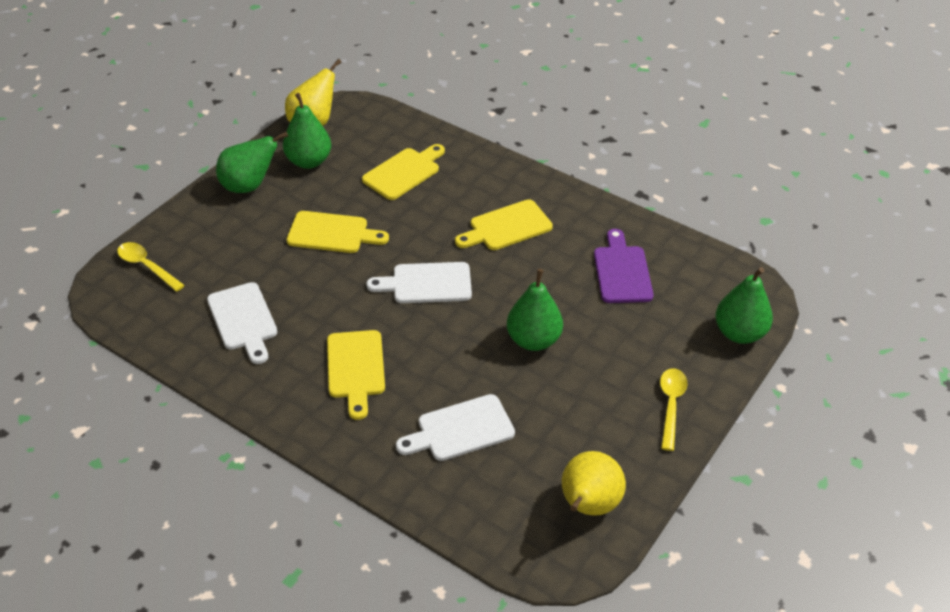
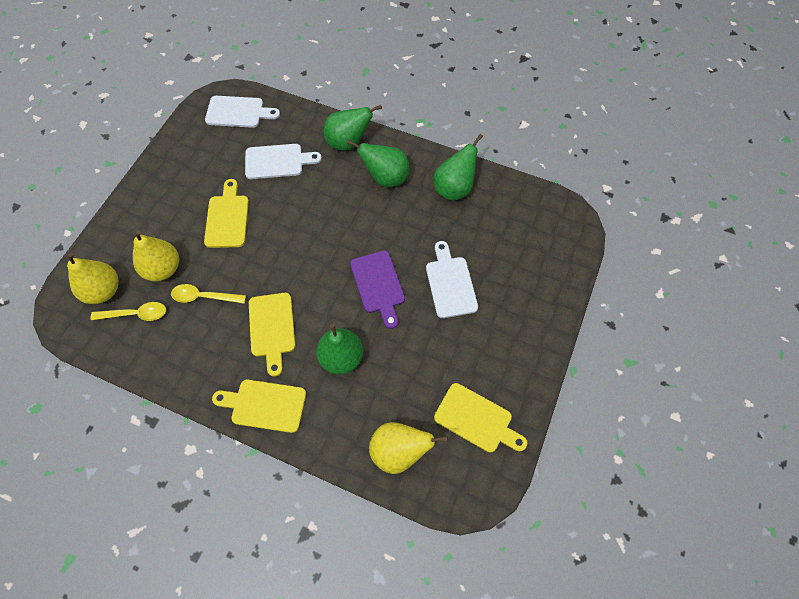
yellow pear: [285,59,342,126] [562,451,626,516] = 2 -> [67,253,119,304] [133,230,179,281] [369,422,448,474] = 3

